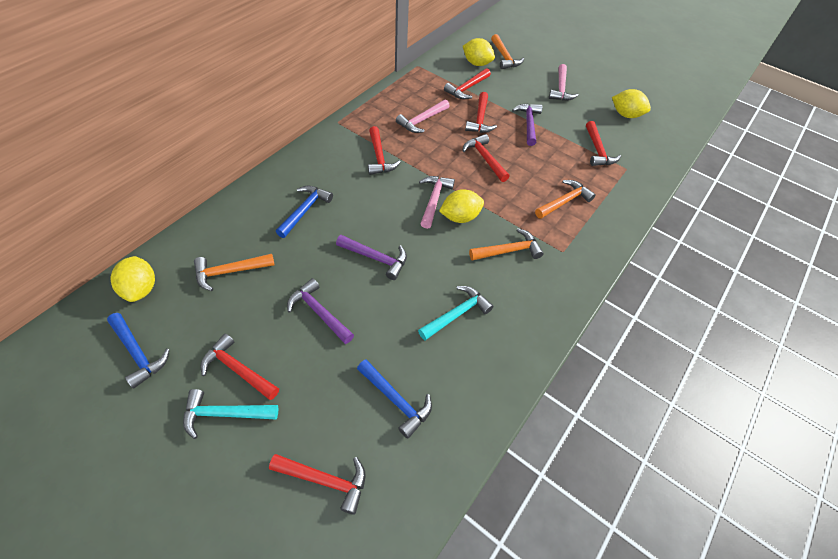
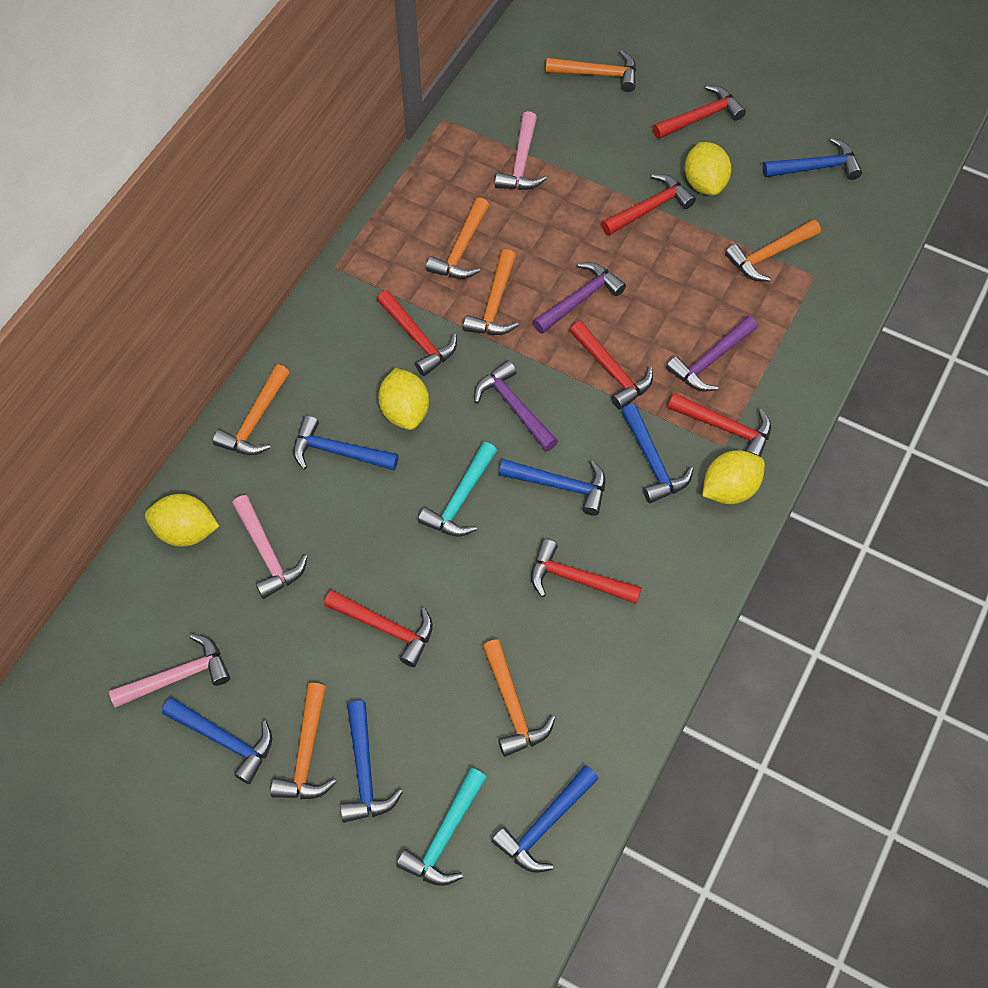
blue hammer: [107,313,170,389] [276,186,333,238] [357,359,432,439] = 3 -> [162,698,272,784] [293,416,399,470] [340,701,403,823] [491,766,598,873] [499,459,606,516] [621,404,694,503] [763,138,862,180] = 7
orange hammer: [194,254,275,291] [469,228,544,261] [491,34,524,69] [535,180,596,219] = 4 -> [213,364,290,455] [271,683,337,799] [426,197,489,279] [463,249,519,335] [482,639,555,757] [546,50,636,92] [725,219,821,282] = 7

